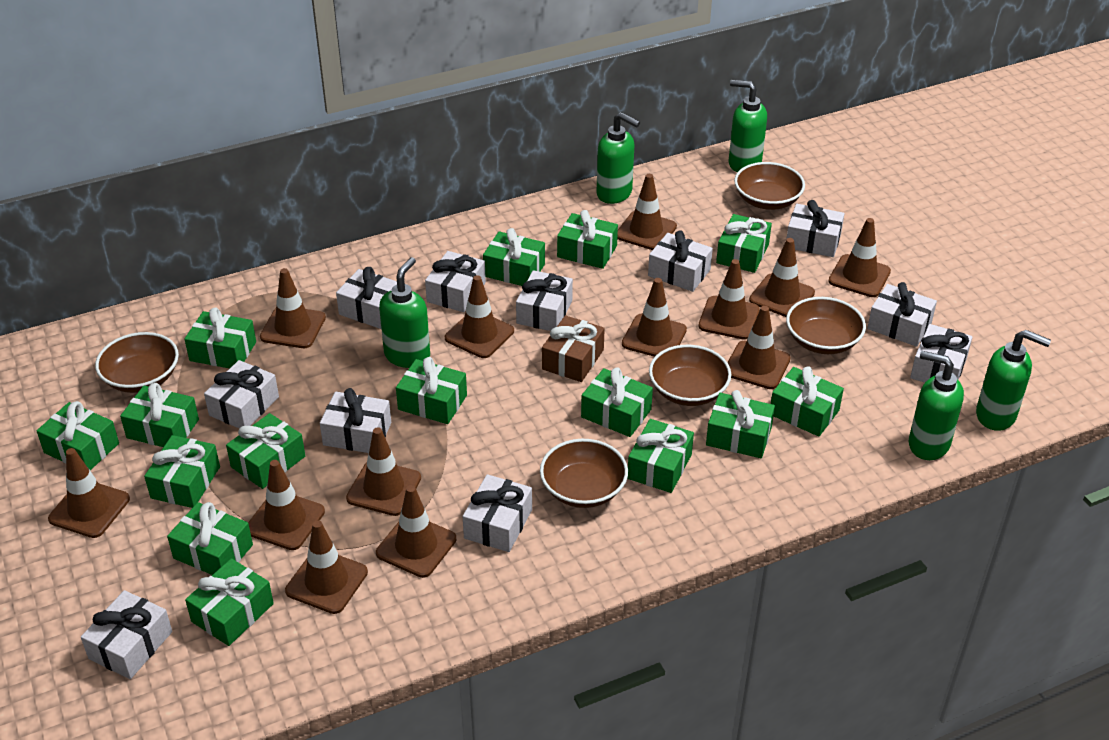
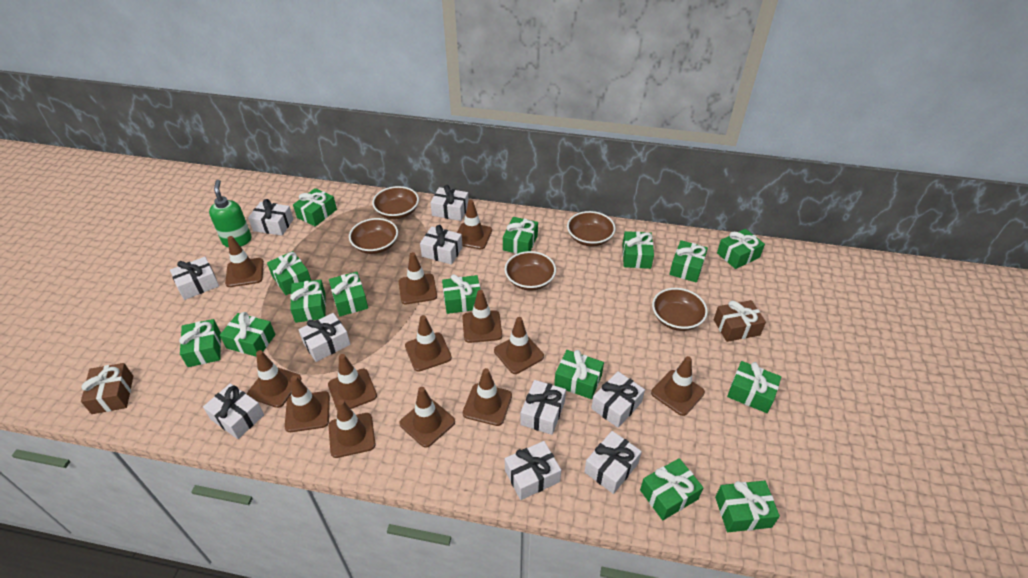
brown gift: [542,315,605,382] = 1 -> [81,363,133,414] [714,300,766,342] = 2
green soap dispenser: [379,257,430,368] [596,112,640,204] [728,80,767,172] [909,351,964,460] [976,330,1051,431] = 5 -> [209,180,252,247] = 1
white gift: [81,590,172,679] [204,360,279,428] [320,388,391,453] [336,267,397,329] [425,251,486,312] [463,474,532,552] [516,270,573,331] [648,230,713,292] [786,200,844,257] [867,282,937,347] [910,324,972,383] = 11 -> [170,257,219,300] [203,383,264,439] [248,199,294,236] [298,313,350,362] [420,225,463,265] [430,185,469,221] [505,441,561,500] [520,380,566,435] [584,431,642,494] [591,371,645,428] = 10

